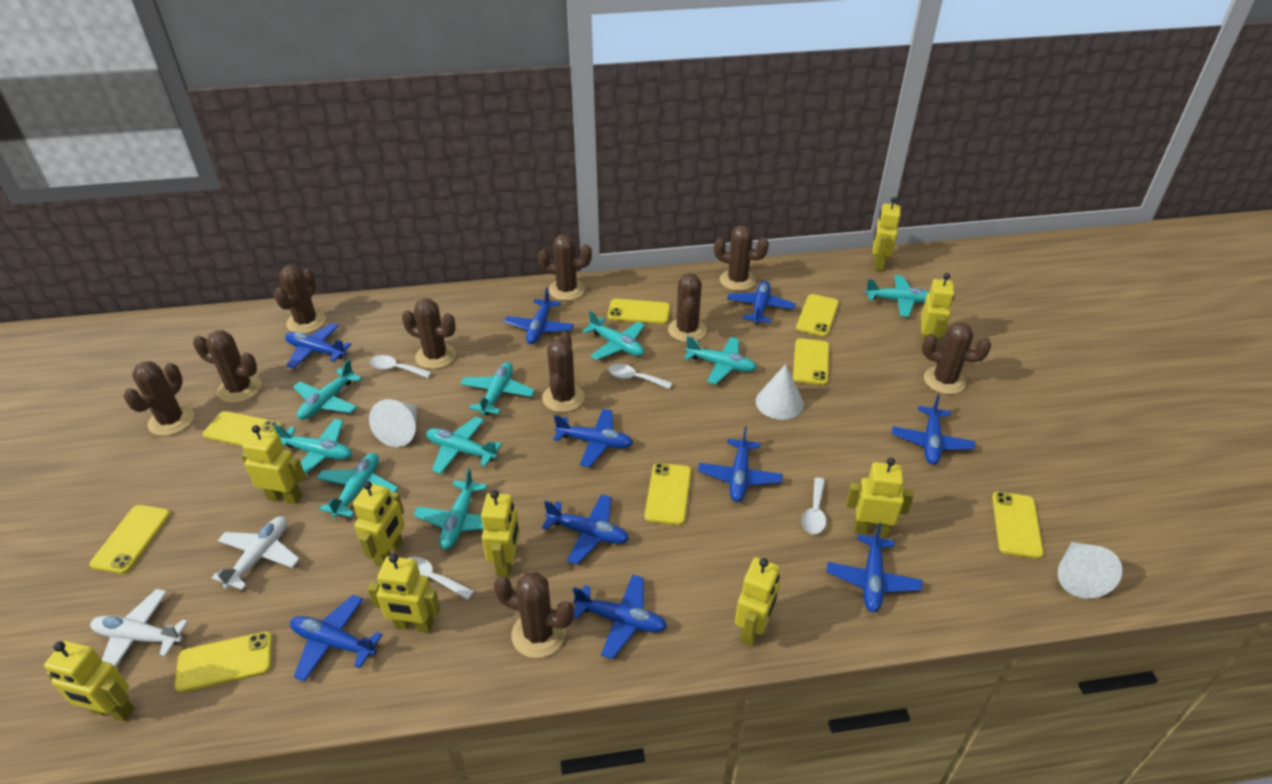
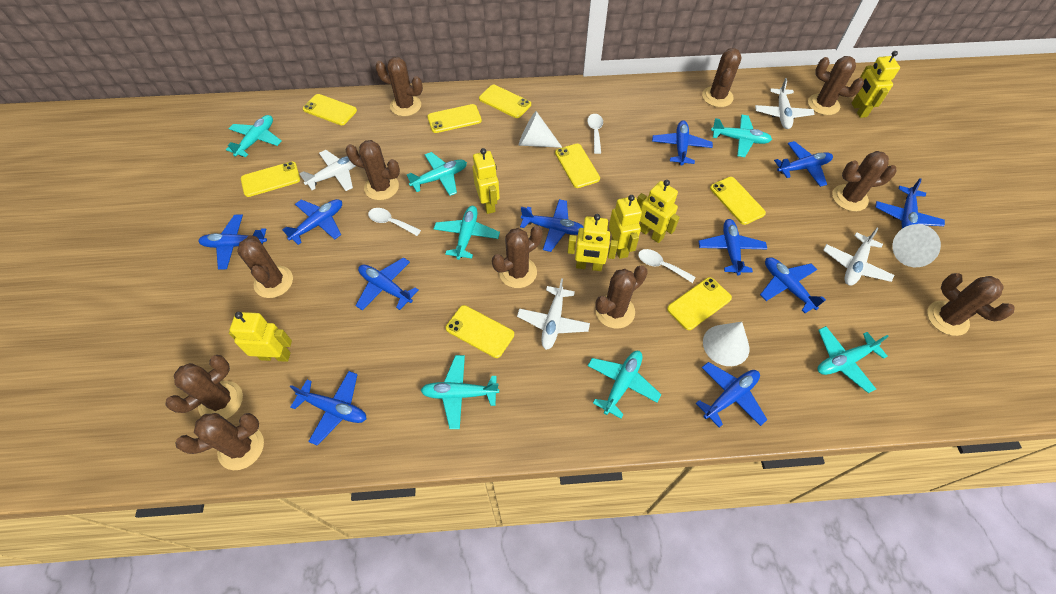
blue plane: [285,323,352,369] [290,595,383,682] [504,288,574,344] [542,494,629,564] [553,409,633,467] [573,575,667,659] [698,427,783,502] [727,281,796,325] [826,523,922,612] [892,395,975,465] = 10 -> [198,215,267,269] [282,199,342,245] [290,371,366,446] [355,257,418,310] [520,199,584,252] [652,120,713,165] [696,362,767,428] [698,219,767,276] [760,257,826,313] [774,141,833,187] [875,178,945,228] = 11
brown cactus: [123,361,194,436] [193,330,261,403] [274,265,326,333] [402,299,456,369] [494,572,574,658] [537,234,592,301] [542,332,585,412] [668,273,707,342] [714,225,769,291] [922,322,991,394] = 10 -> [165,355,243,419] [175,413,264,470] [237,235,293,298] [346,140,400,200] [375,57,423,116] [492,226,542,288] [595,265,648,329] [702,48,742,107] [808,56,864,115] [832,151,897,211] [927,273,1015,336] = 11
turquoise plane: [274,419,352,474] [293,359,362,420] [317,453,398,518] [414,468,487,550] [426,417,502,474] [460,362,535,415] [582,311,645,360] [684,336,757,384] [865,275,929,317] = 9 -> [226,115,282,157] [406,152,467,196] [420,355,499,429] [434,206,500,260] [588,351,661,419] [711,114,772,157] [818,326,889,393] = 7
white plane: [90,589,188,667] [212,516,300,590] = 2 -> [299,150,356,191] [517,278,590,350] [755,78,814,129] [823,228,894,286] = 4
white spoon: [370,355,432,378] [408,557,474,600] [608,364,672,389] [802,477,826,534] = 4 -> [368,208,421,236] [587,114,603,154] [638,249,696,283] = 3
yellow robot: [44,641,135,721] [241,425,306,504] [353,481,405,567] [368,554,441,633] [481,490,520,577] [735,557,780,646] [846,458,914,537] [873,197,901,271] [921,273,954,346] = 9 -> [229,312,292,362] [473,148,500,214] [568,214,618,271] [609,195,642,259] [637,180,680,243] [851,51,900,118] = 6

